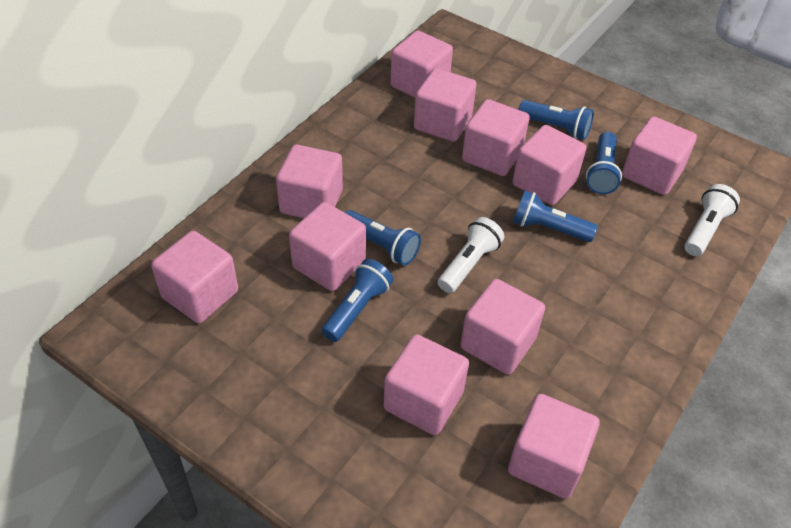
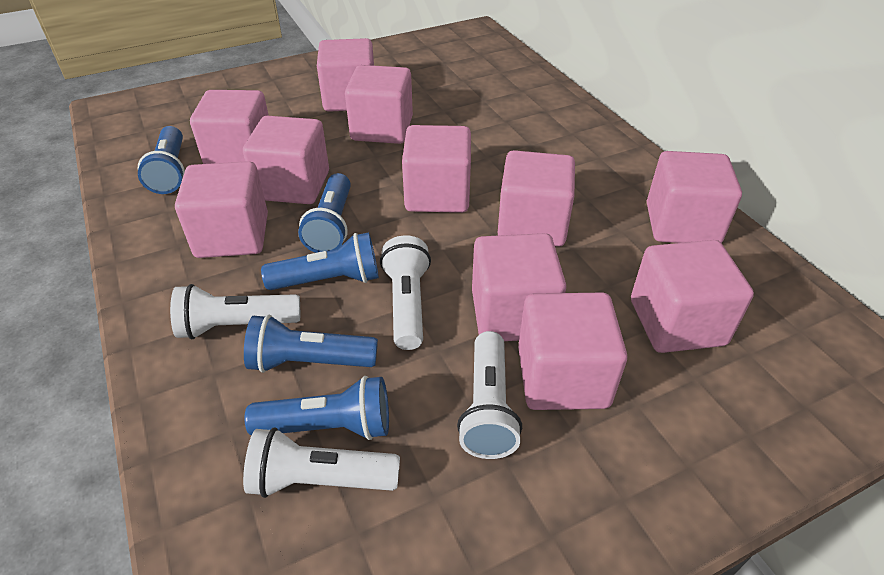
white flashlight: [438,217,504,293] [684,184,740,256] = 2 -> [170,284,300,339] [243,428,400,498] [380,235,431,350] [457,331,522,459] = 4

